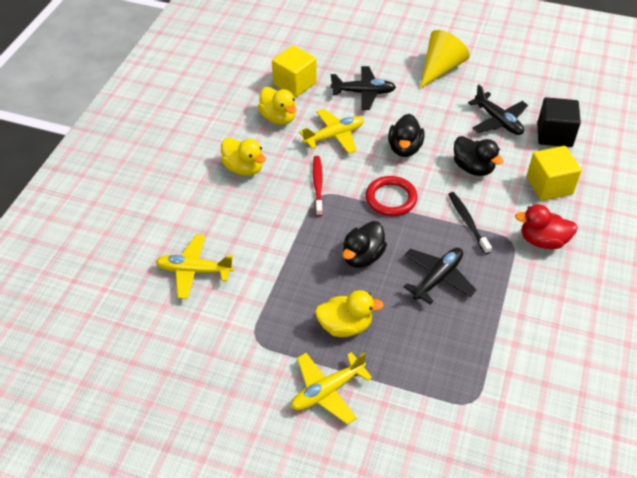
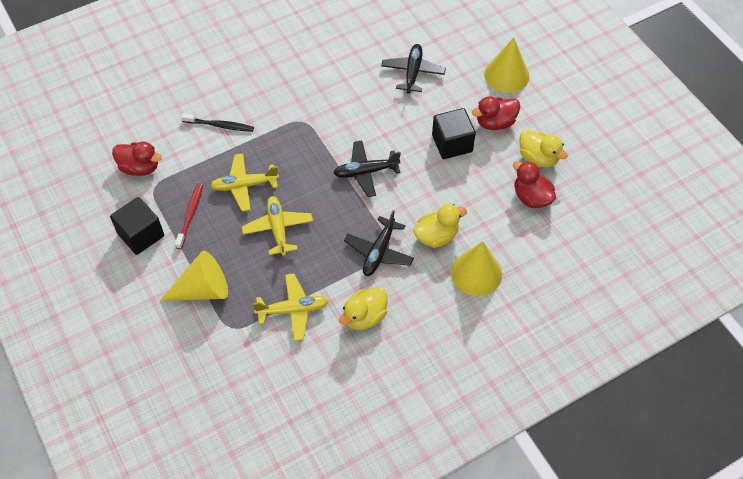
black cube: [537,97,581,147] = 1 -> [110,197,164,255] [432,108,476,159] = 2
black duck: [342,221,387,268] [388,114,424,157] [454,136,504,176] = 3 -> none = 0
red duck: [515,204,578,249] = 1 -> [112,141,162,176] [472,96,520,130] [513,161,556,208] = 3
red ring: [365,176,418,216] = 1 -> none = 0
yellow cone: [420,30,470,88] = 1 -> [160,251,228,301] [451,241,502,296] [484,37,529,93] = 3
yellow cube: [272,45,317,97] [527,146,582,201] = 2 -> none = 0

